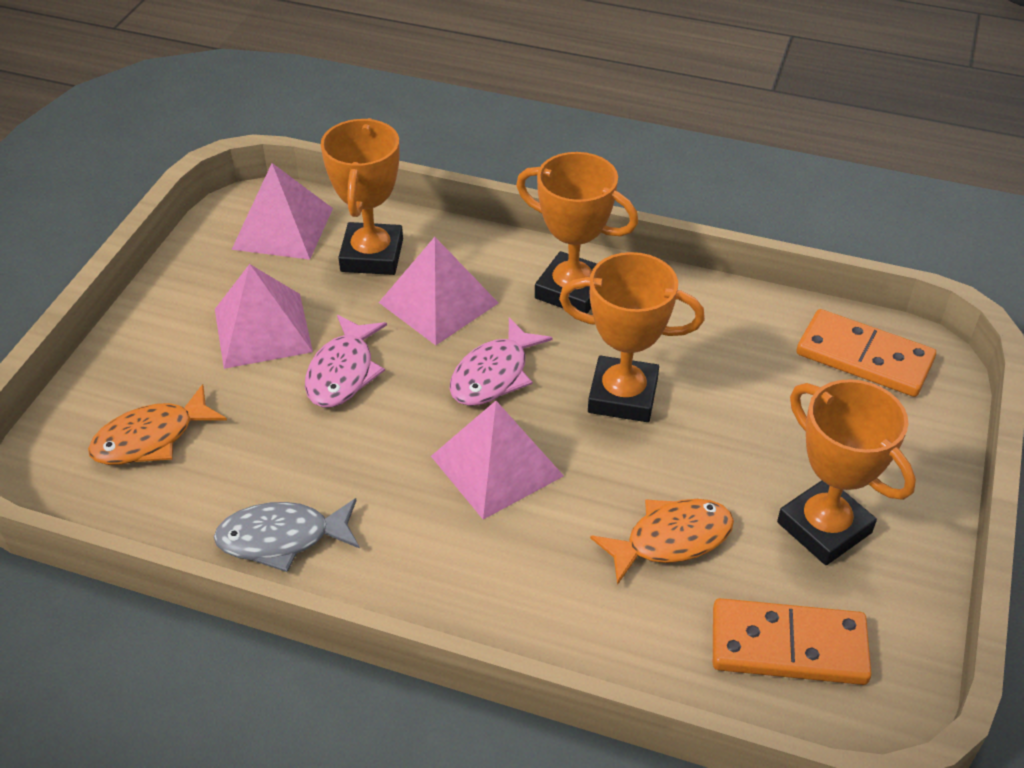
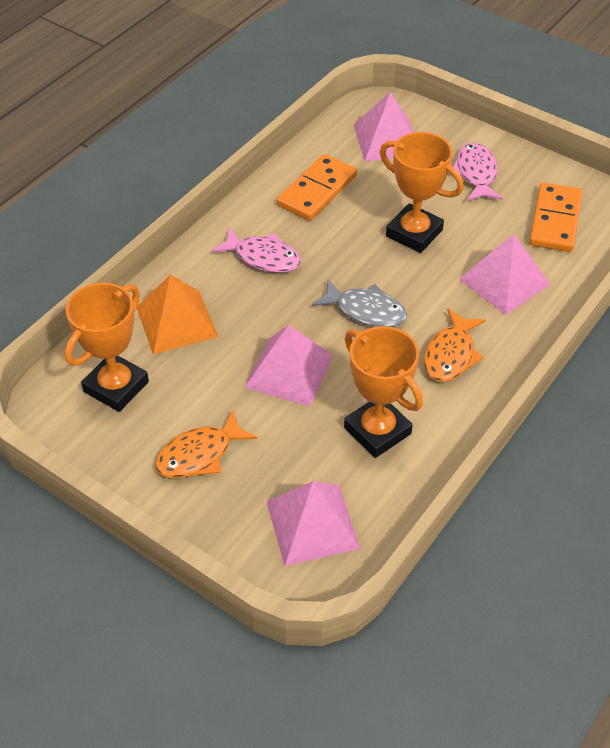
orange pyramid: none = 0 -> [136,275,218,354] = 1
orange trophy: [321,118,403,275] [516,152,638,314] [559,252,705,422] [777,379,916,565] = 4 -> [65,283,149,412] [344,326,423,458] [380,132,464,253] = 3

